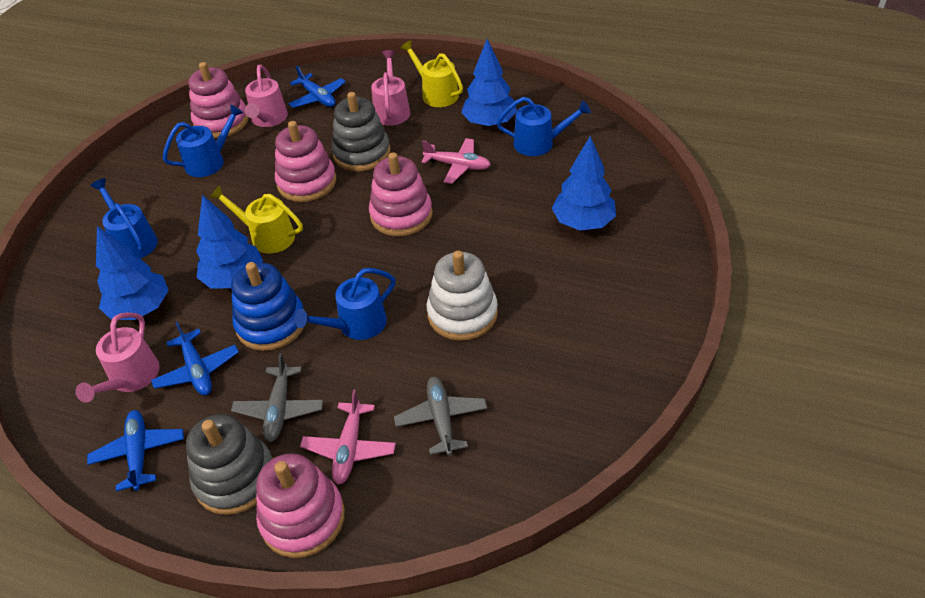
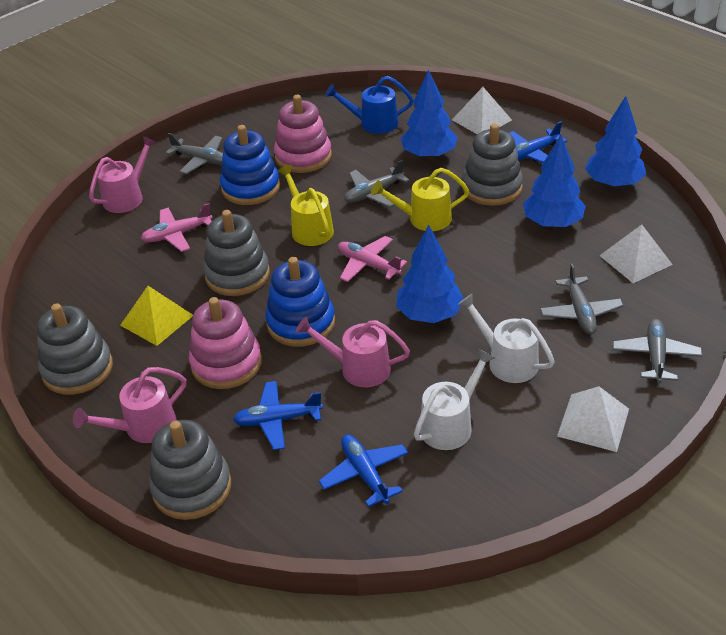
blue stacking toy: [231,262,304,351] = 1 -> [220,125,280,205] [265,257,335,347] = 2
blue watering can: [90,178,158,259] [163,104,244,177] [294,268,396,340] [497,97,591,156] = 4 -> [325,76,414,134] = 1
grey plane: [231,353,323,442] [394,377,487,456] = 2 -> [166,133,223,174] [344,160,409,208] [540,264,624,334] [613,319,702,383] = 4
grey stacking toy: [186,414,273,515] [331,92,391,172] = 2 -> [37,303,113,395] [149,420,231,520] [203,210,270,296] [462,124,523,206] = 4
pink stacking toy: [188,62,248,138] [256,453,345,558] [275,121,336,202] [369,152,433,236] = 4 -> [189,297,262,389] [274,95,332,173] = 2
white pyramid: none = 0 -> [452,87,512,134] [557,386,629,452] [599,224,673,283] = 3
white stacking toy: [427,251,498,341] = 1 -> none = 0
white watering can: none = 0 -> [414,349,495,450] [457,294,555,383] = 2
yellow pyramid: none = 0 -> [120,286,193,346] = 1

